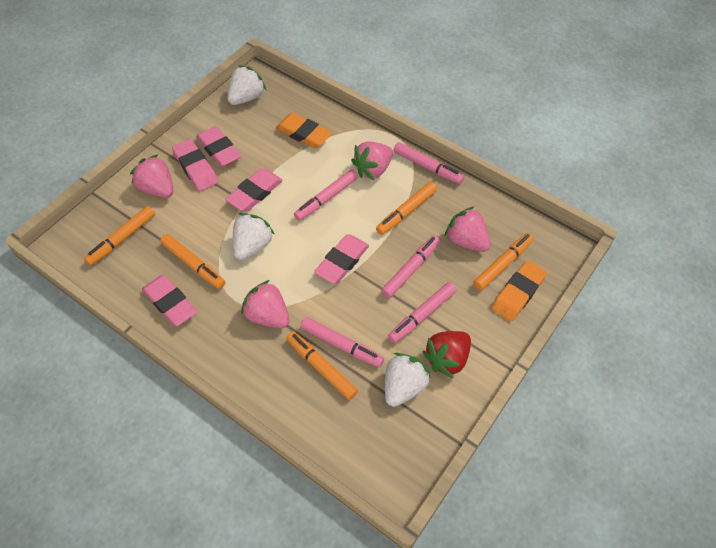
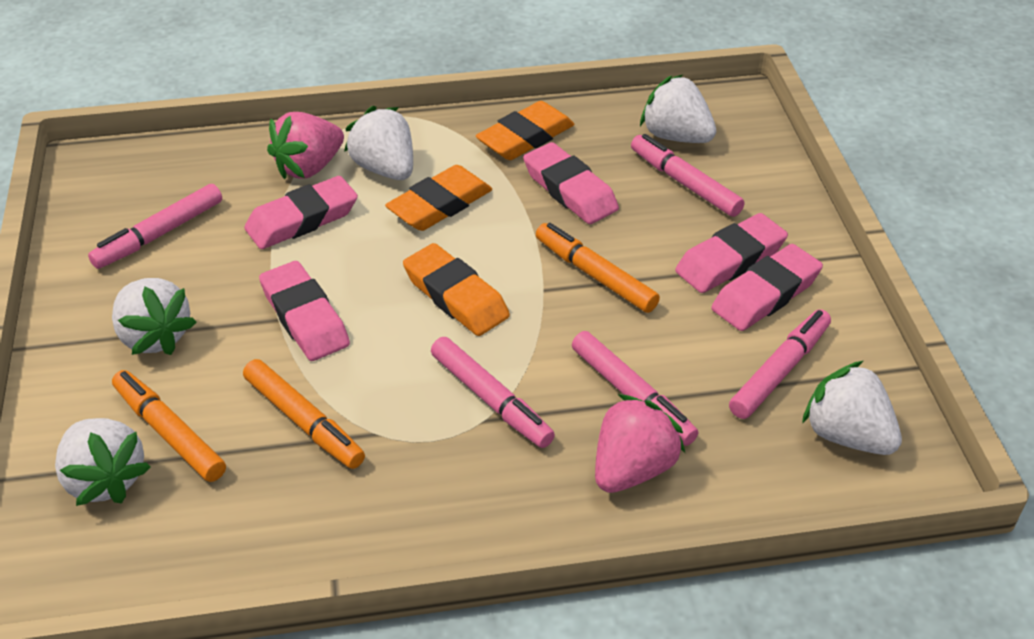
orange eraser: [276,113,332,148] [491,260,547,321] = 2 -> [385,165,492,231] [403,243,510,336] [476,101,574,160] = 3
orange marker: [84,206,155,266] [160,234,225,289] [286,331,358,400] [376,182,437,235] [473,233,534,290] = 5 -> [112,370,226,482] [243,359,365,469] [536,223,660,313] = 3
pink strawberry: [130,154,173,198] [241,280,289,328] [351,141,393,180] [444,206,491,252] = 4 -> [267,112,344,180] [595,394,685,493] = 2
red strawberry: [422,331,471,378] = 1 -> none = 0
white strawberry: [227,65,266,105] [233,213,275,260] [385,353,431,407] = 3 -> [55,418,151,506] [112,278,197,355] [344,106,413,180] [640,75,716,143] [802,361,902,455] = 5

